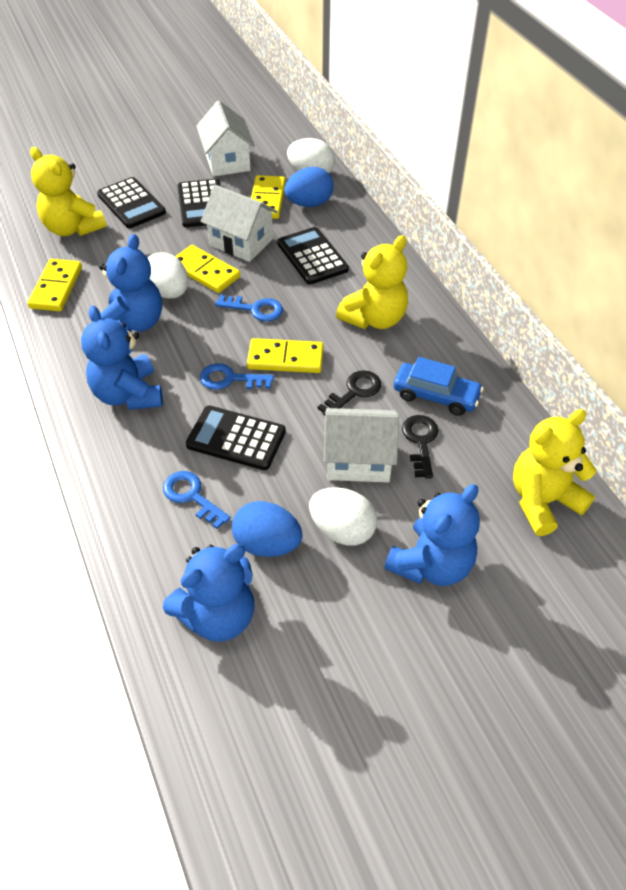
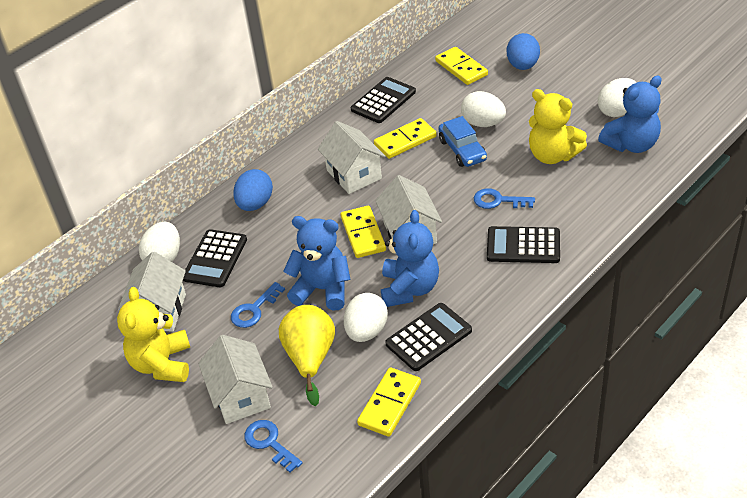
black key: [318,370,381,416] [402,415,438,478] = 2 -> none = 0
blue teddy bear: [81,306,163,410] [99,234,162,332] [163,544,255,642] [384,484,480,586] = 4 -> [283,216,351,311] [381,210,439,307] [598,76,662,153] = 3
white egg: [148,252,188,299] [287,138,335,173] [309,487,377,545] = 3 -> [139,222,180,262] [344,293,388,342] [461,91,506,127] [598,78,636,117] = 4
white house: [196,101,255,177] [201,185,278,262] [324,408,399,482] = 3 -> [118,252,186,331] [198,335,273,424] [318,121,386,194] [375,175,442,244] = 4
yellow pear: none = 0 -> [279,305,335,406] = 1
yellow teddy bear: [30,147,107,236] [336,235,408,329] [513,409,597,536] = 3 -> [117,287,190,382] [529,89,587,164] = 2

